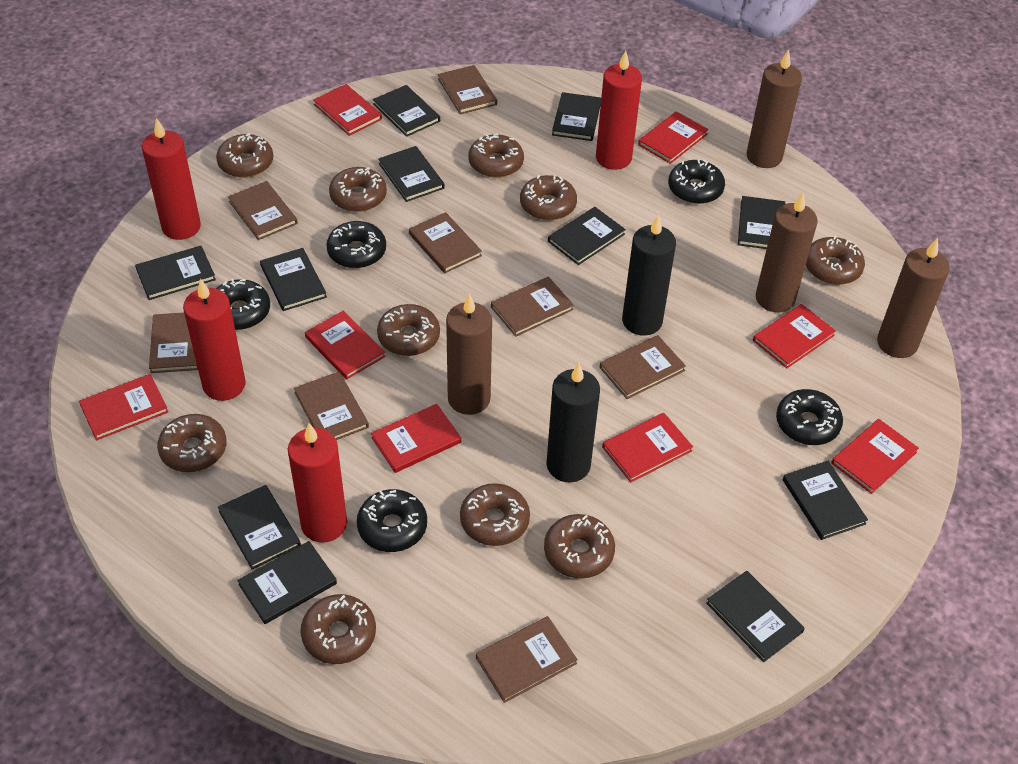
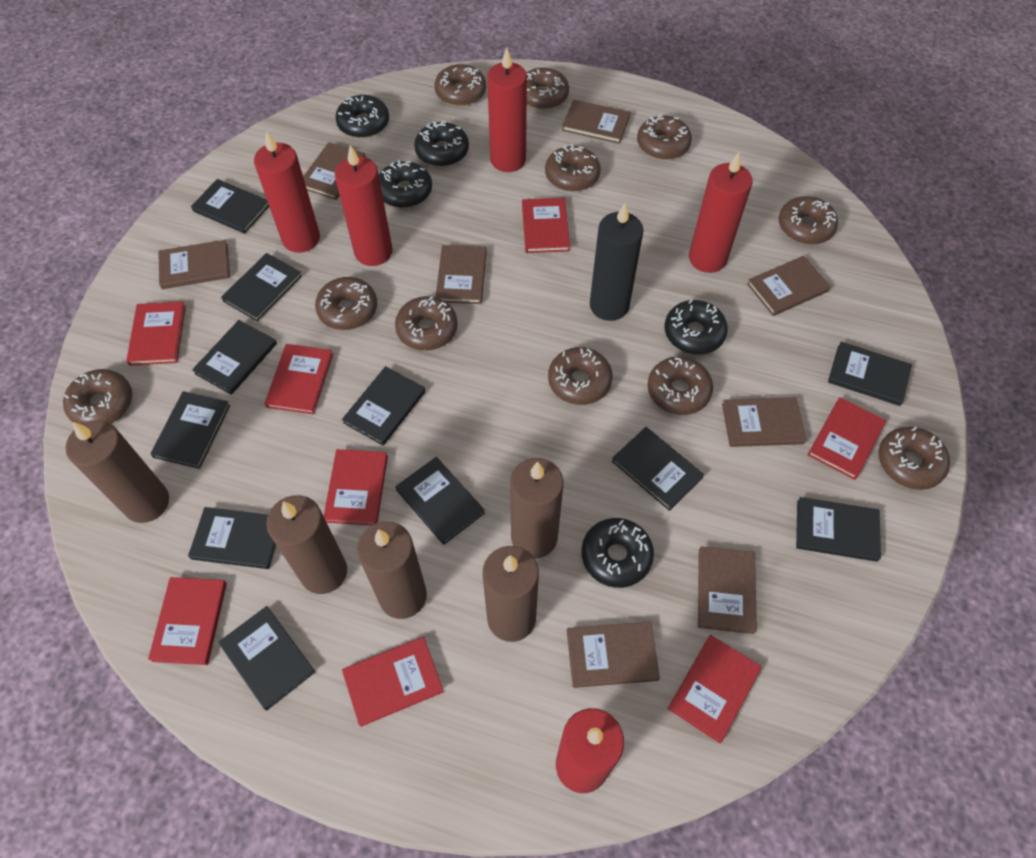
black candle: [546,363,600,483] [622,214,676,336] = 2 -> [590,203,644,321] = 1
brown candle: [446,294,492,415] [747,49,802,168] [756,193,818,312] [877,238,950,358] = 4 -> [65,420,169,523] [266,495,347,594] [357,522,427,619] [482,546,539,642] [510,458,563,559] = 5
brown donut: [157,414,227,472] [216,133,273,178] [301,594,376,664] [329,167,387,212] [377,304,440,356] [460,483,530,546] [468,134,524,178] [520,175,577,220] [544,514,615,578] [806,236,865,285] = 10 -> [63,369,132,425] [315,277,377,330] [395,296,458,351] [434,64,486,106] [526,67,569,110] [545,144,601,191] [548,347,613,405] [637,115,692,160] [648,357,713,415] [779,196,838,245] [878,426,950,490] = 11
red candle: [142,118,201,240] [183,278,246,401] [288,423,347,543] [596,51,642,170] = 4 -> [254,131,320,253] [335,145,393,266] [487,48,527,172] [556,708,624,793] [689,152,753,273] = 5

